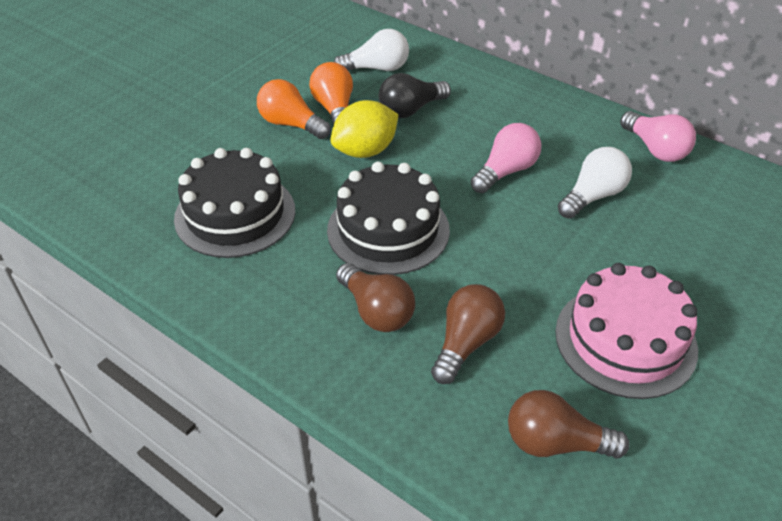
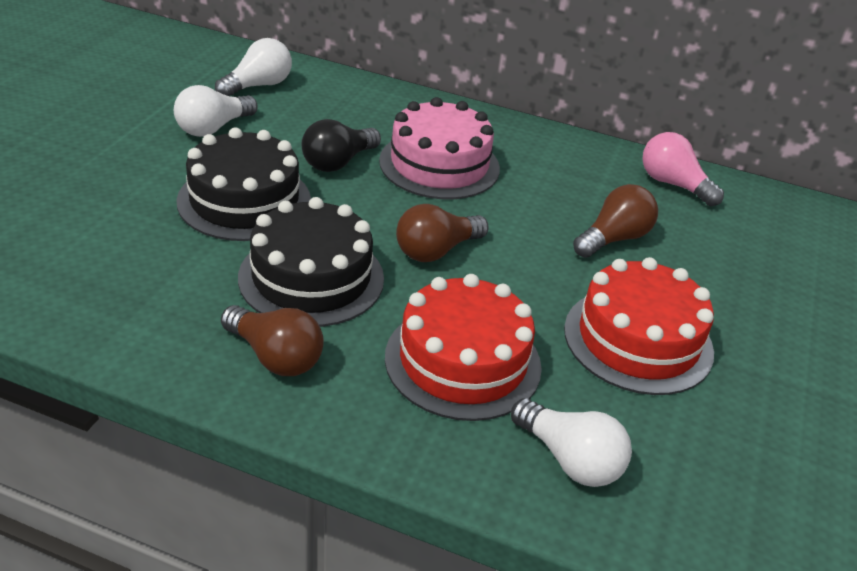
orange light bulb: [257,79,331,139] [309,62,353,125] = 2 -> none = 0
pink light bulb: [471,123,541,193] [620,111,696,162] = 2 -> [642,132,724,206] = 1
red cake: none = 0 -> [385,274,542,421] [564,257,714,395] = 2
white light bulb: [334,29,409,71] [558,147,632,219] = 2 -> [174,85,257,137] [215,38,292,96] [511,398,632,487] = 3
yellow lemon: [331,100,399,158] = 1 -> none = 0

